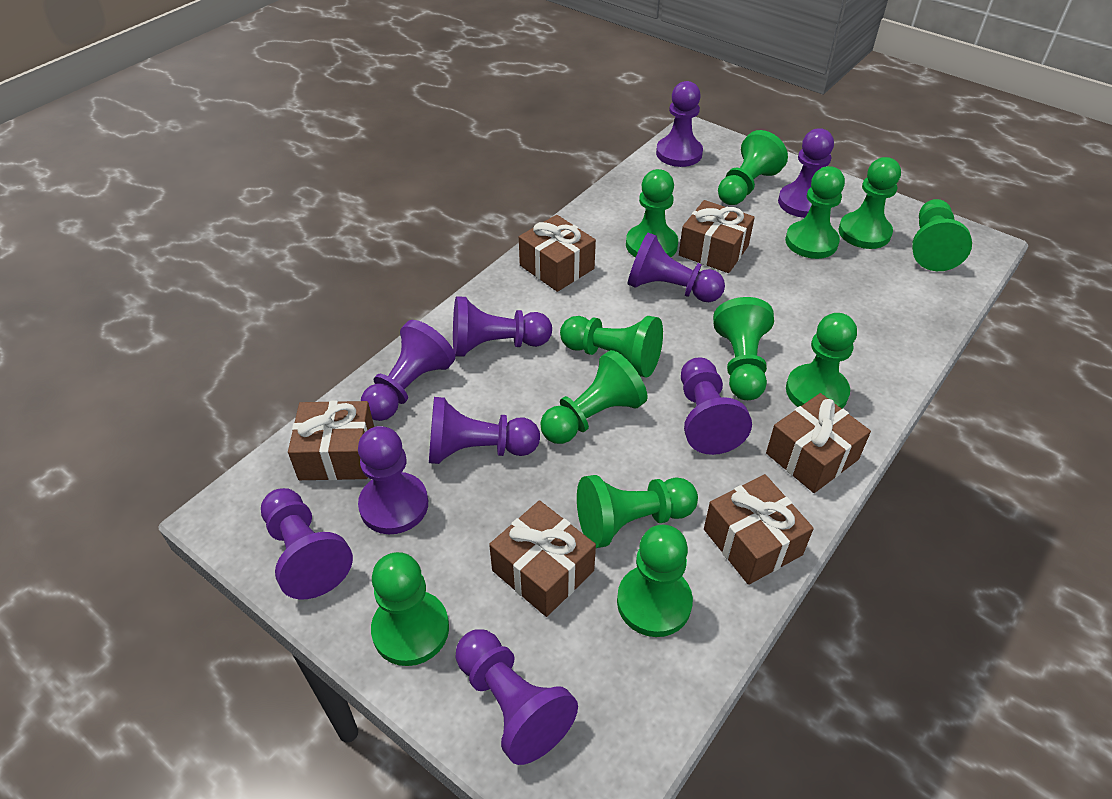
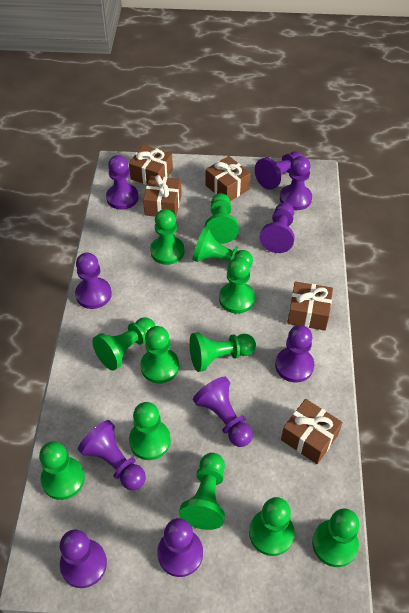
brown gift: [288,401,374,480] [489,500,596,617] [519,215,596,292] [679,200,755,273] [704,474,814,585] [766,393,871,493] = 6 -> [129,145,173,185] [143,175,182,217] [205,156,251,201] [281,399,343,464] [287,281,333,331] = 5

